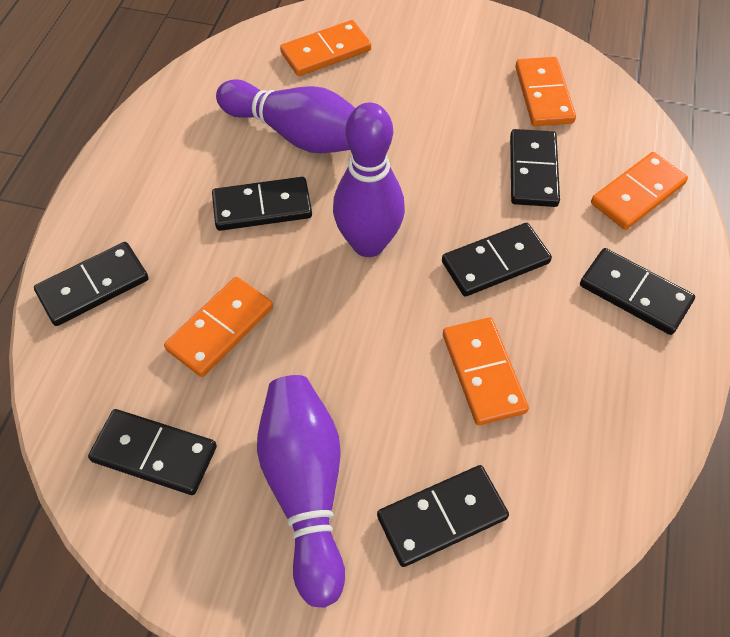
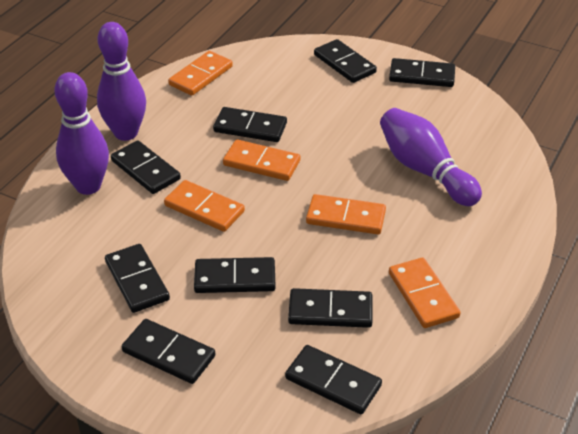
black domino: [34,242,148,326] [88,409,217,495] [212,177,312,231] [377,465,509,567] [442,223,552,297] [510,129,560,207] [580,248,695,335] = 7 -> [105,244,170,313] [111,141,181,194] [122,319,216,384] [194,257,276,293] [213,107,287,142] [285,345,382,414] [288,288,372,328] [314,39,377,83] [389,58,455,87] = 9

